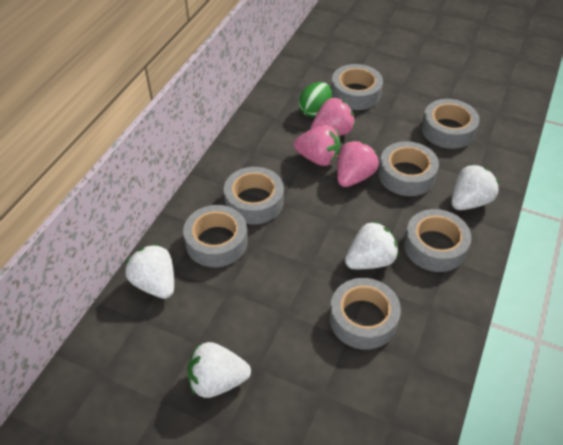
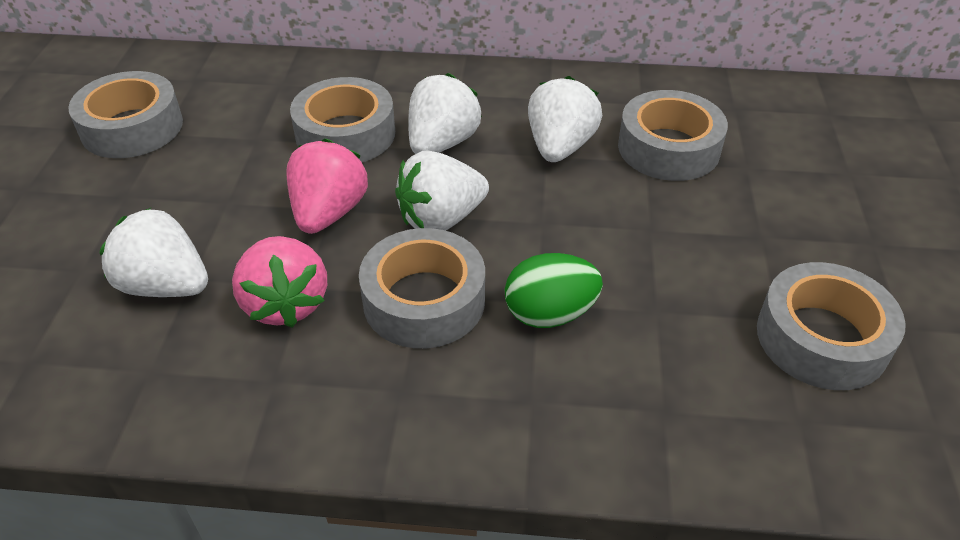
grey tape: [183,205,248,267] [224,167,284,224] [329,278,401,350] [331,64,383,110] [378,141,439,196] [404,209,471,272] [421,99,480,149] = 7 -> [68,71,183,158] [290,77,395,162] [359,228,485,348] [618,90,728,181] [757,262,906,390] = 5
pink strawberry: [294,125,341,166] [310,97,355,136] [337,141,379,187] = 3 -> [232,236,327,328] [286,139,368,234] = 2

